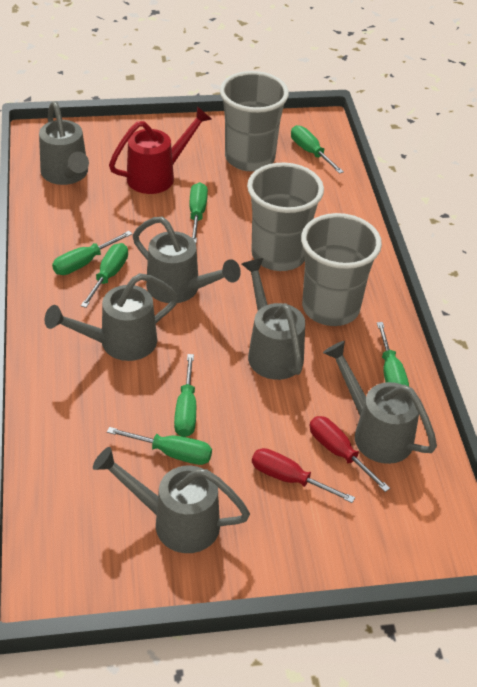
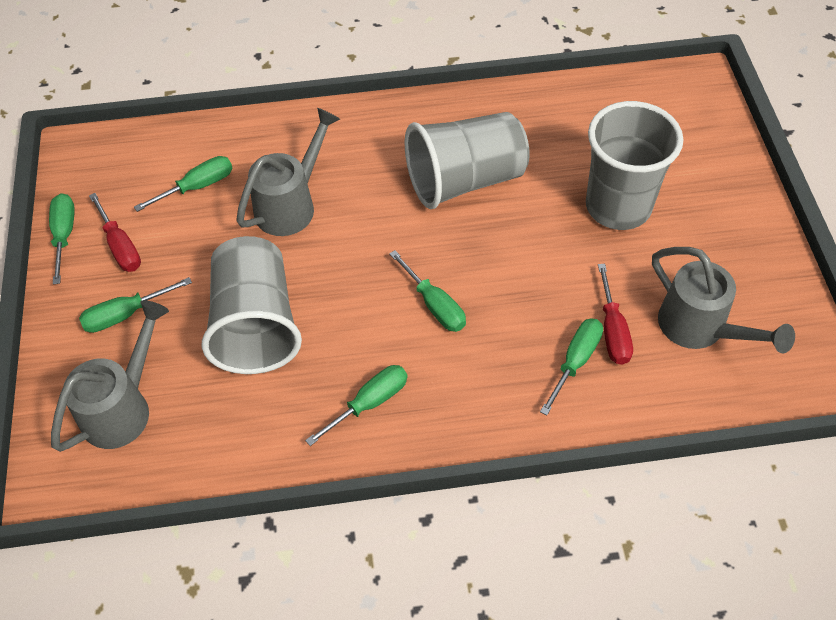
green screwdriver: [52,231,132,275] [81,243,128,308] [107,427,212,465] [174,354,196,437] [190,182,208,243] [291,125,344,174] [377,322,409,386] = 7 -> [49,193,75,284] [79,277,192,333] [134,156,233,212] [305,365,407,446] [389,250,466,332] [540,318,603,415] = 6
grey watering can: [39,101,89,185] [44,273,178,361] [93,447,250,553] [133,217,241,303] [242,258,305,380] [323,341,437,464] = 6 -> [51,300,169,452] [236,108,340,236] [652,247,795,353] = 3
red watering can: [109,106,212,194] = 1 -> none = 0

